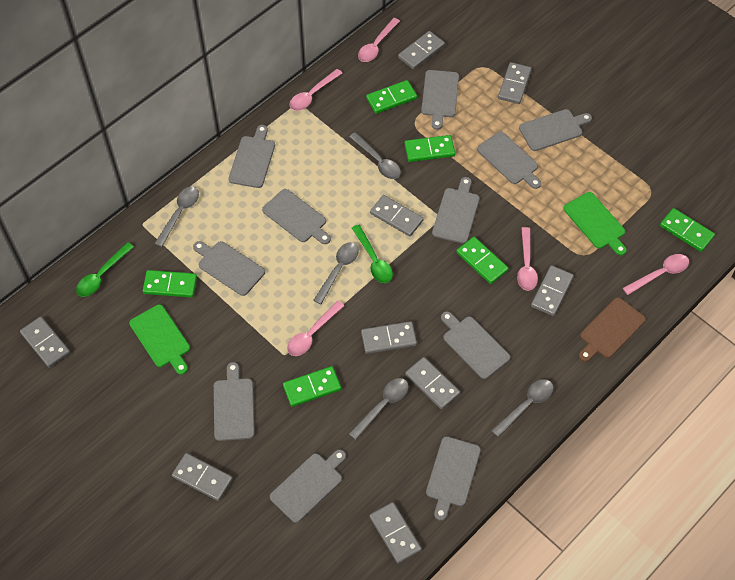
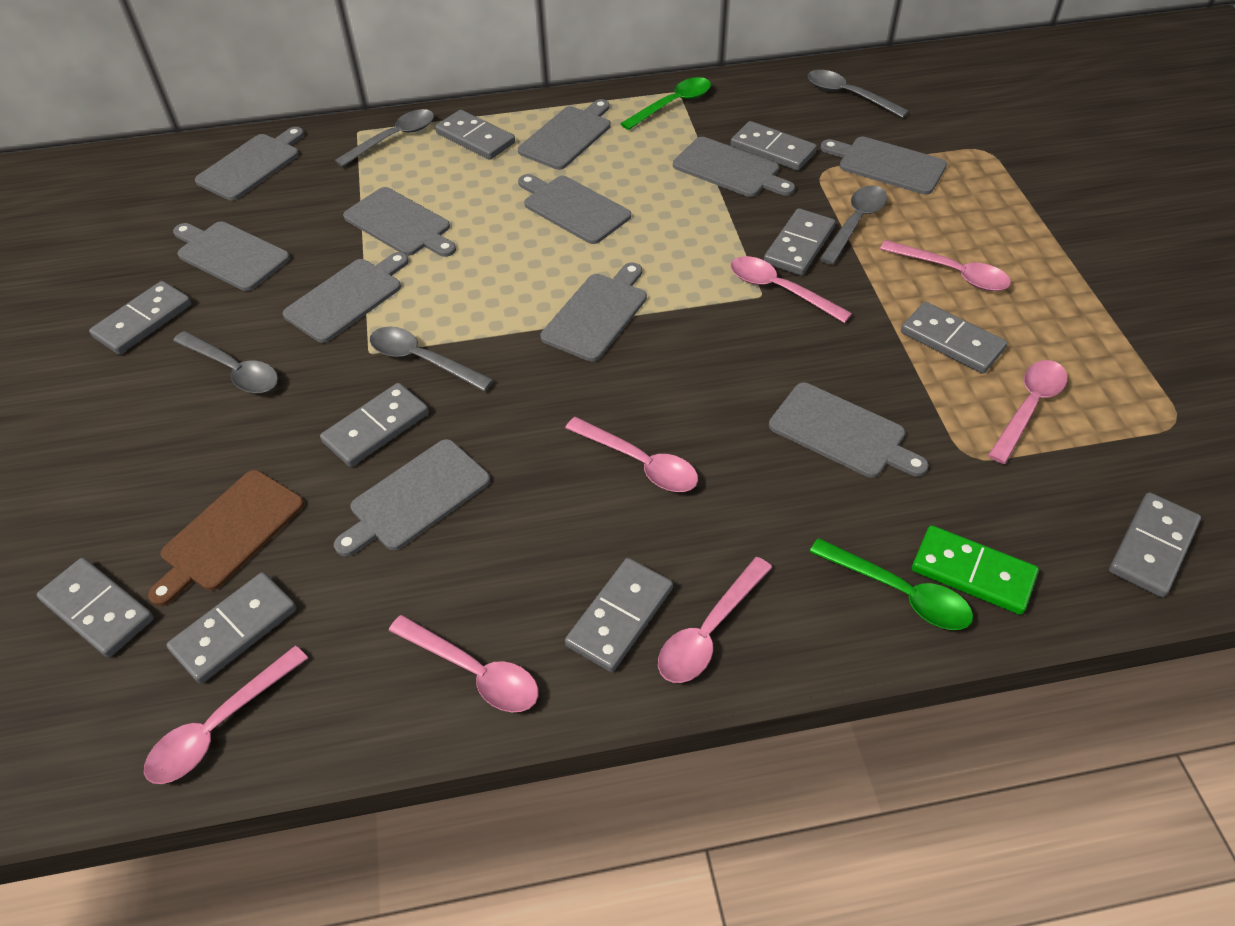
green cutting board: [129,304,190,375] [564,192,627,256] = 2 -> none = 0
green domino: [143,270,197,298] [283,366,341,407] [366,80,417,114] [405,135,455,162] [456,237,509,284] [660,208,715,252] = 6 -> [912,525,1039,615] = 1
grey domino: [20,317,70,368] [172,453,233,501] [361,321,417,354] [370,195,424,237] [370,502,422,564] [398,31,445,69] [405,357,460,410] [498,62,531,104] [531,265,574,316] = 9 -> [37,558,154,658] [89,281,192,355] [166,572,297,684] [320,383,429,467] [435,110,515,160] [565,558,673,672] [731,121,817,171] [764,208,835,276] [901,302,1007,374] [1109,492,1201,597] = 10
pink spoon: [287,301,344,356] [289,69,342,111] [358,18,400,62] [517,227,538,291] [623,254,689,295] = 5 -> [144,646,308,784] [389,615,539,712] [565,417,698,492] [658,557,772,683] [731,256,852,323] [880,240,1011,291] [988,360,1067,464] = 7

